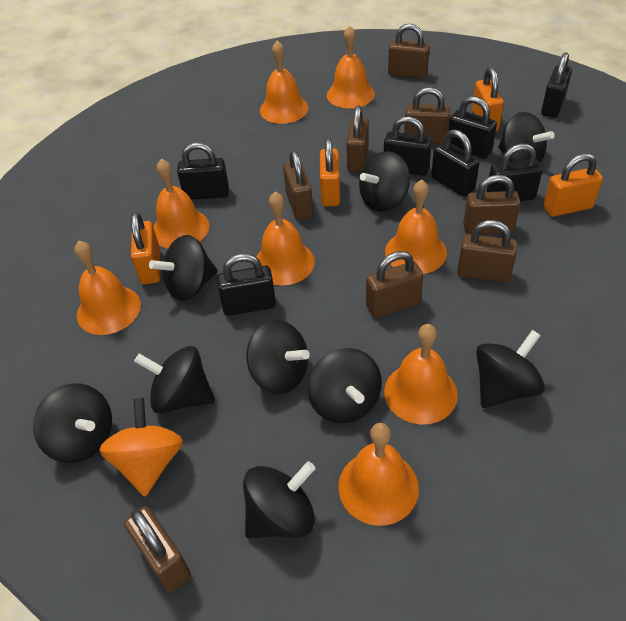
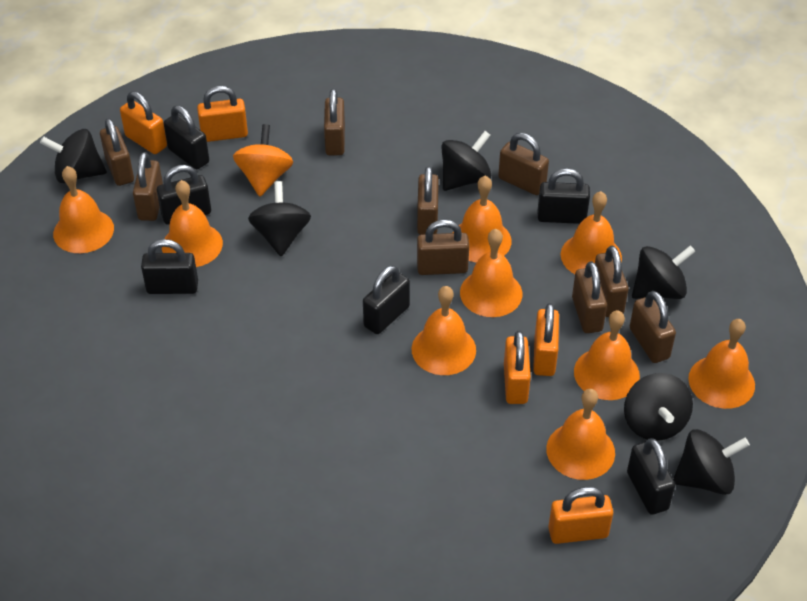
black padlock: [177,142,229,200] [217,253,276,316] [384,116,432,176] [431,129,479,197] [449,96,497,159] [486,144,542,201] [541,52,572,118] = 7 -> [141,239,198,294] [157,165,211,225] [164,105,209,169] [363,265,410,334] [538,168,590,224] [627,438,675,515] = 6
black spinning top: [33,383,112,463] [134,346,215,414] [149,235,218,301] [243,461,316,538] [246,320,310,395] [308,348,382,423] [359,151,410,212] [476,330,545,408] [498,112,555,163] = 9 -> [40,129,107,183] [248,181,311,256] [441,131,491,191] [624,373,693,441] [632,245,696,299] [673,429,750,495] = 6
brown padlock: [124,506,191,593] [283,150,313,220] [347,106,369,172] [366,251,423,318] [388,23,430,79] [404,87,450,144] [457,220,517,283] [463,175,520,234] = 8 -> [100,118,134,186] [133,152,163,221] [324,89,345,155] [417,166,439,235] [417,219,469,275] [498,133,549,195] [572,261,607,333] [595,246,629,317] [630,291,676,363] = 9
orange bell: [74,241,141,335] [154,159,210,249] [256,192,315,286] [260,40,308,124] [327,25,375,108] [339,423,419,526] [384,324,458,425] [385,180,447,274] = 8 -> [53,166,114,253] [162,180,223,267] [412,286,476,375] [453,176,512,263] [460,229,522,317] [546,389,615,480] [561,191,622,274] [574,310,640,400] [688,319,755,409] = 9
orange padlock: [131,212,160,284] [320,138,340,206] [472,67,504,131] [543,153,603,217] = 4 -> [120,91,167,154] [197,86,248,142] [504,331,531,404] [533,303,559,376] [548,487,613,544] = 5

